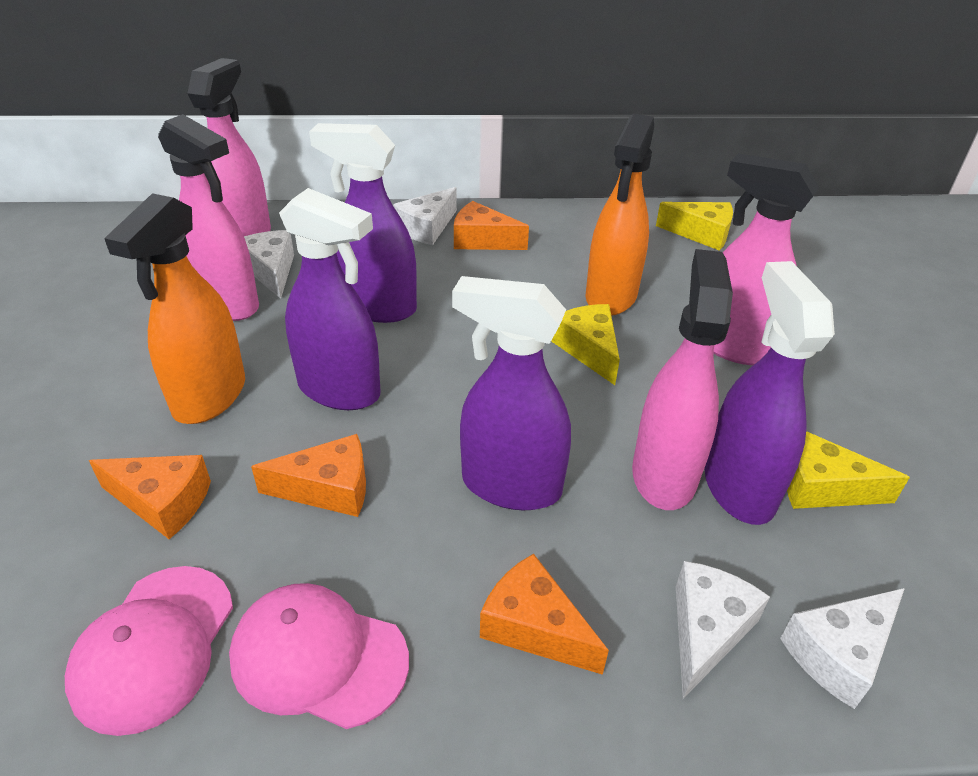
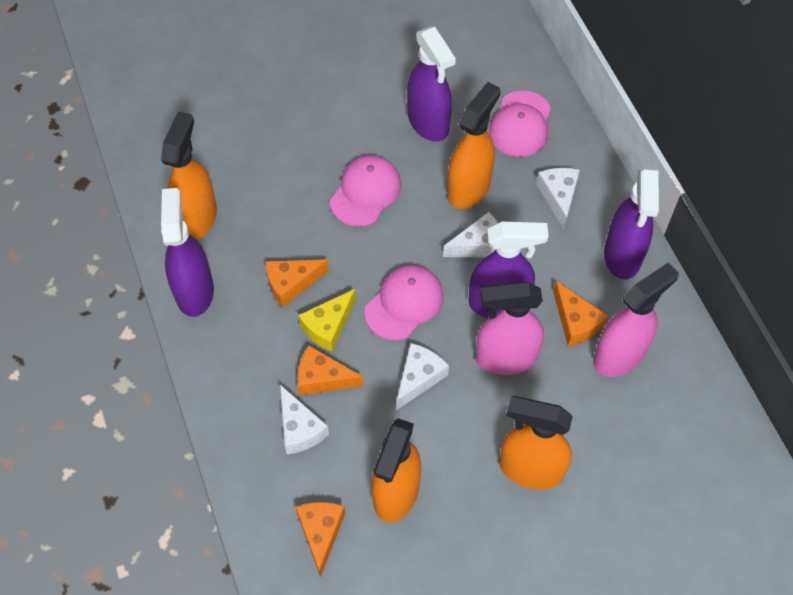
orange spray bottle: [104,193,245,424] [586,114,654,316] = 2 -> [161,112,217,240] [371,418,421,523] [448,82,500,209] [500,396,573,490] = 4
pink cap: [65,566,233,736] [229,583,409,729] = 2 -> [330,155,401,227] [364,265,443,340] [489,91,551,157] = 3
pink spray bottle: [158,114,259,321] [187,58,271,236] [632,249,733,510] [714,153,820,365] = 4 -> [476,281,544,375] [593,263,679,377] = 2
yellow cheese: [551,304,620,385] [656,202,733,251] [787,431,910,509] = 3 -> [298,289,356,352] = 1

